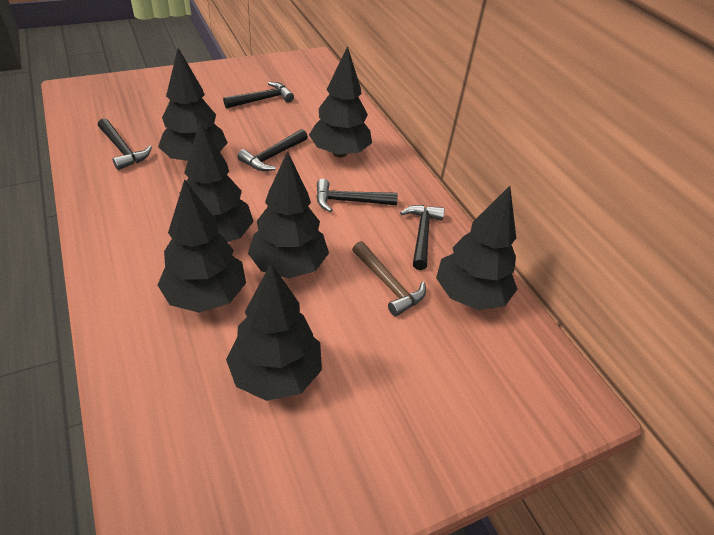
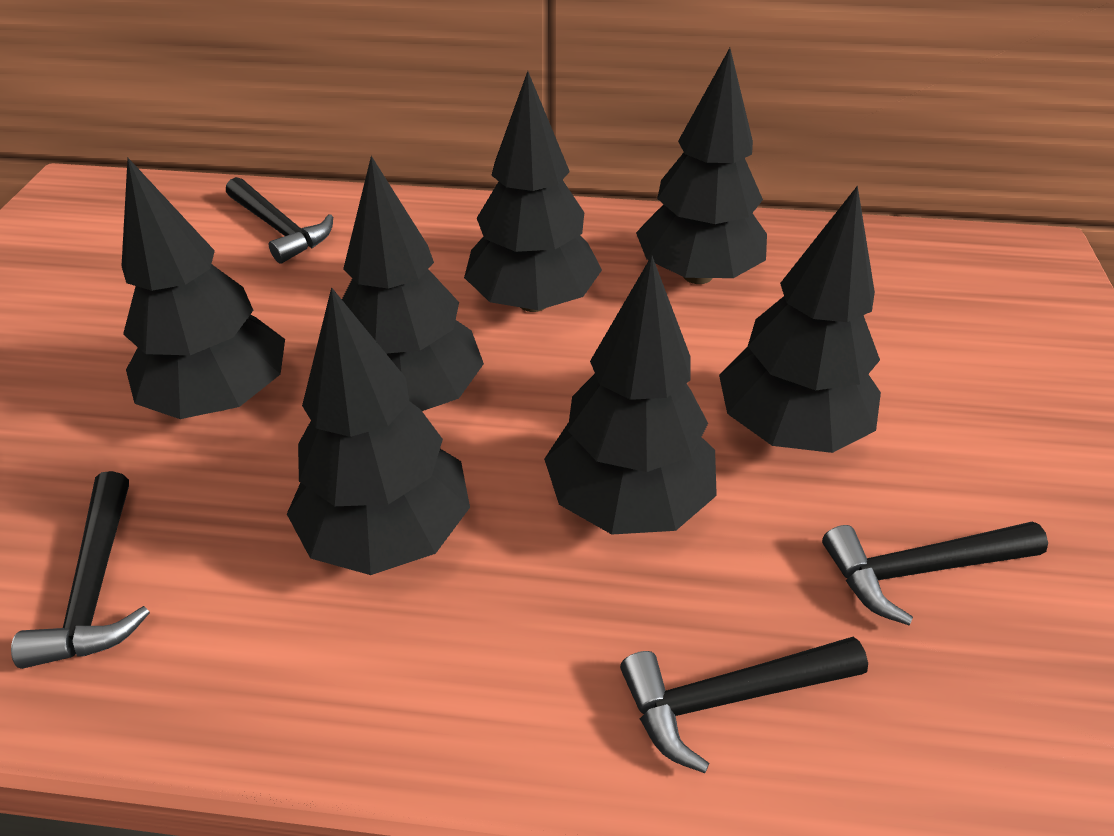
black hammer: [98,118,152,170] [223,82,294,109] [238,129,308,171] [316,179,398,212] [400,205,445,270] = 5 -> [11,471,150,669] [226,177,333,264] [620,637,868,773] [822,522,1048,625] = 4
brown hammer: [352,241,426,316] = 1 -> none = 0

